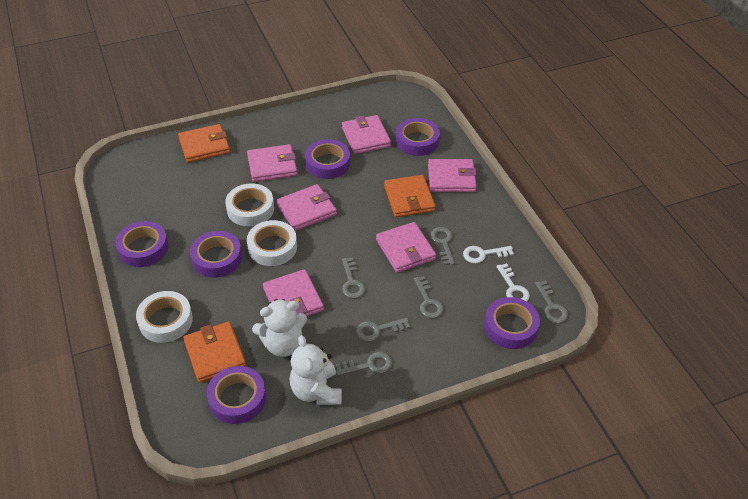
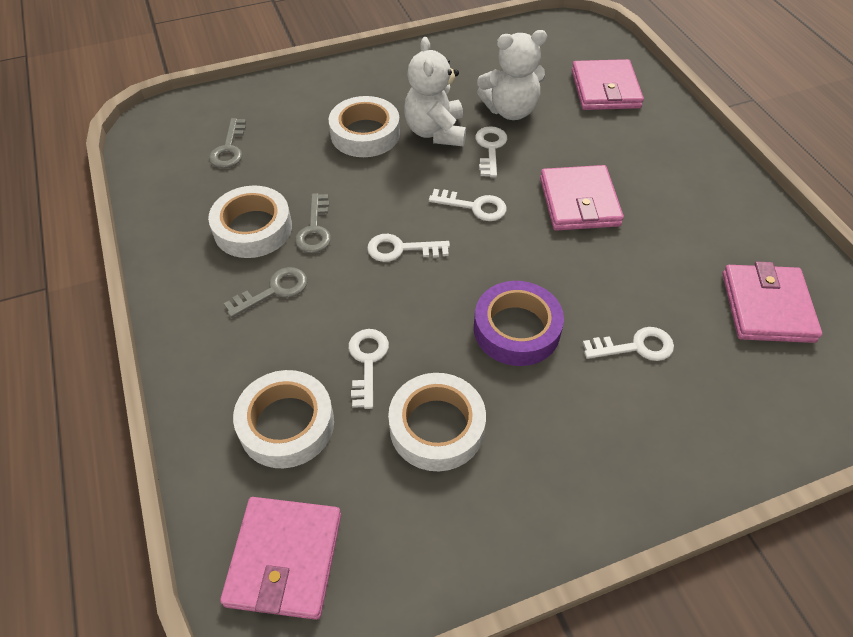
grey key: [336,352,392,376] [342,258,366,298] [356,318,410,341] [414,276,444,318] [431,227,455,265] [535,281,568,323] = 6 -> [209,118,246,168] [224,267,307,318] [295,193,331,253] = 3
orange wallet: [178,124,230,163] [183,321,246,383] [384,175,436,217] = 3 -> none = 0
pink wallet: [247,144,298,182] [263,269,324,316] [276,184,337,231] [342,115,391,154] [376,222,436,273] [428,159,477,192] = 6 -> [220,497,341,620] [540,165,624,231] [572,59,644,110] [722,262,822,343] = 4
purple tape: [115,221,168,267] [190,231,242,278] [207,366,266,424] [305,139,350,179] [396,118,440,156] [484,297,540,349] = 6 -> [474,281,564,366] = 1
white key: [463,246,514,263] [496,263,530,301] = 2 -> [348,329,389,409] [367,234,450,262] [429,189,507,221] [475,126,507,177] [583,327,674,361] = 5
white tape: [136,291,193,343] [225,183,274,226] [247,220,297,266] = 3 -> [208,185,292,258] [233,370,334,468] [329,96,400,157] [388,373,486,471] = 4

